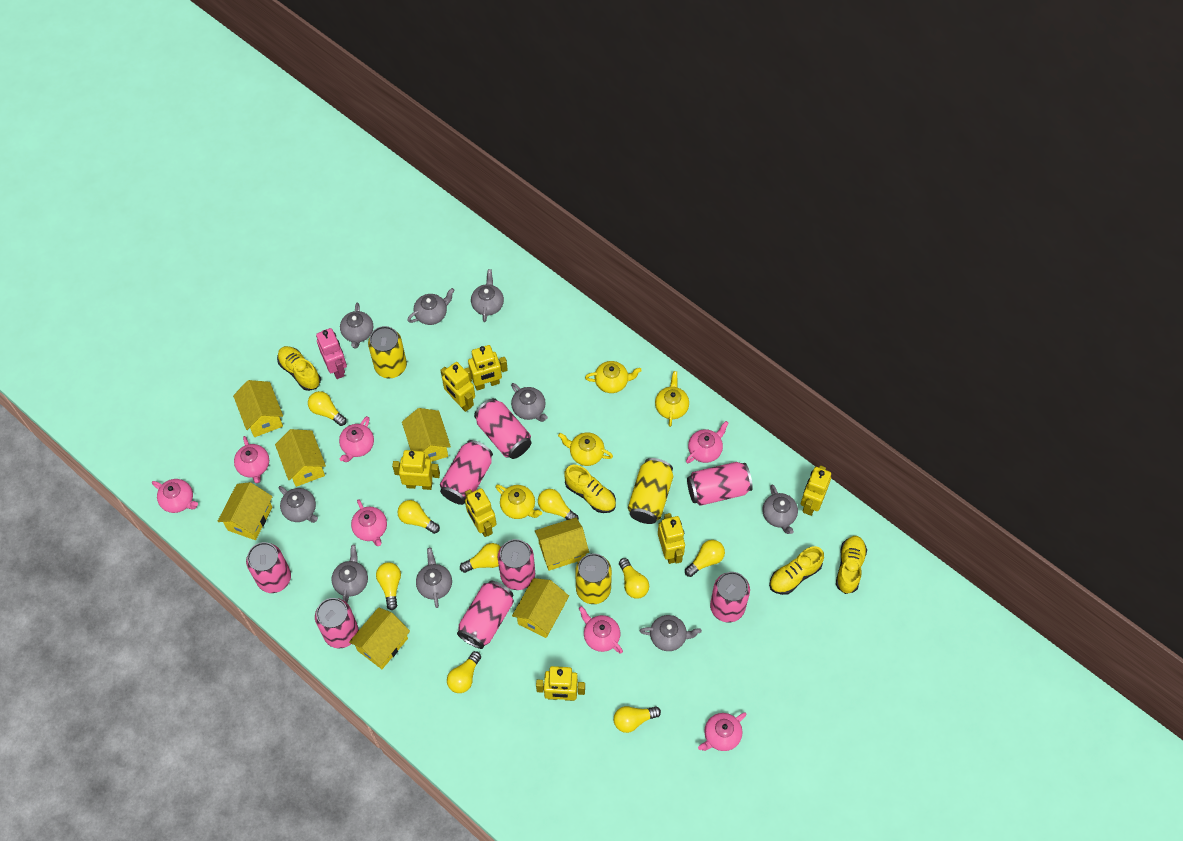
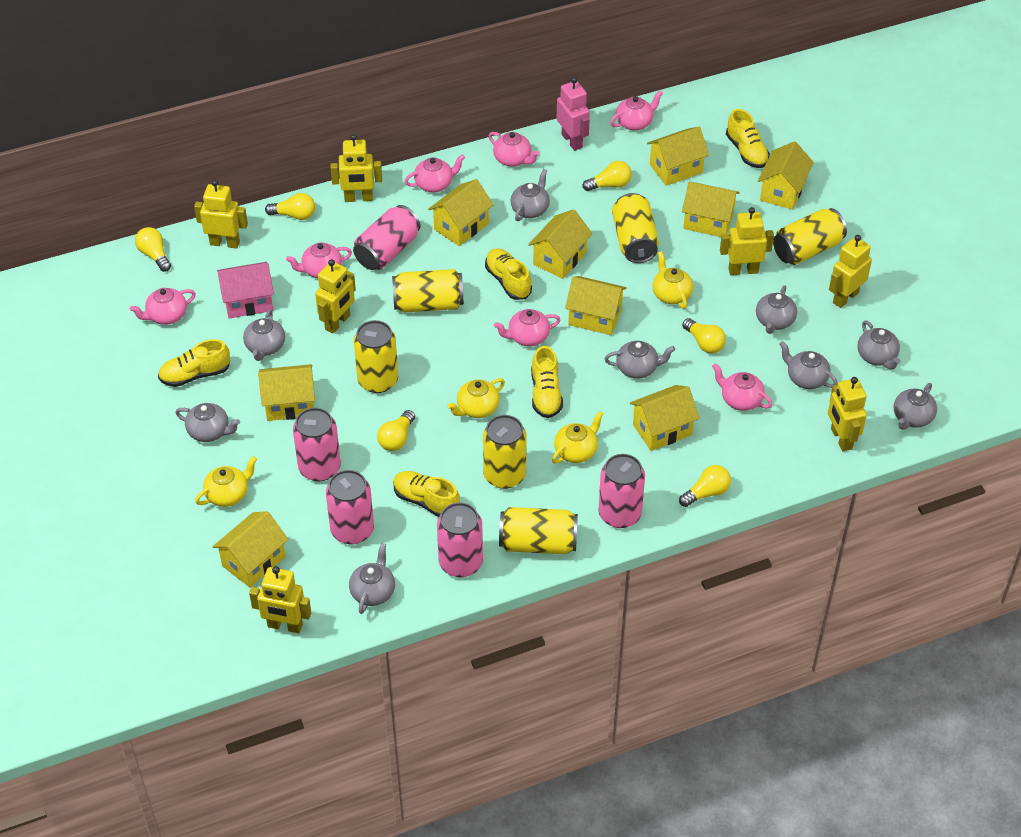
pink can: [246,542,291,593] [315,598,358,648] [440,440,493,505] [457,581,514,649] [474,398,531,459] [498,539,535,590] [687,462,753,506] [710,572,750,623] = 8 -> [293,408,341,481] [326,470,374,545] [353,205,421,270] [437,502,483,577] [598,454,645,528] = 5
pink house: none = 0 -> [217,262,274,318] = 1
yellow can: [368,326,407,378] [575,553,612,604] [628,458,673,524] = 3 -> [354,320,398,393] [392,269,464,312] [483,415,527,489] [499,507,578,554] [612,193,659,263] [773,208,847,265] = 6
yellow house: [217,482,273,540] [233,380,283,437] [275,429,326,487] [349,607,410,669] [402,408,451,462] [512,578,569,638] [535,517,589,571] = 7 -> [213,511,289,588] [258,364,315,421] [428,179,493,246] [528,209,593,279] [565,276,627,335] [630,385,699,451] [647,127,709,186] [682,181,739,237] [758,141,814,210] = 9
yellow light bulb: [308,391,347,426] [376,562,401,610] [398,500,440,534] [447,651,481,693] [460,543,501,573] [538,489,579,520] [614,706,661,733] [619,558,649,599] [685,540,725,577] = 9 -> [135,227,171,272] [265,193,315,220] [377,410,415,451] [582,161,632,191] [679,465,731,507] [682,318,726,353] = 6
yellow shoe: [277,346,321,391] [564,465,616,513] [769,546,824,595] [836,536,867,594] = 4 -> [158,339,230,387] [393,471,460,517] [485,248,532,300] [531,346,563,418] [726,109,770,168] = 5

